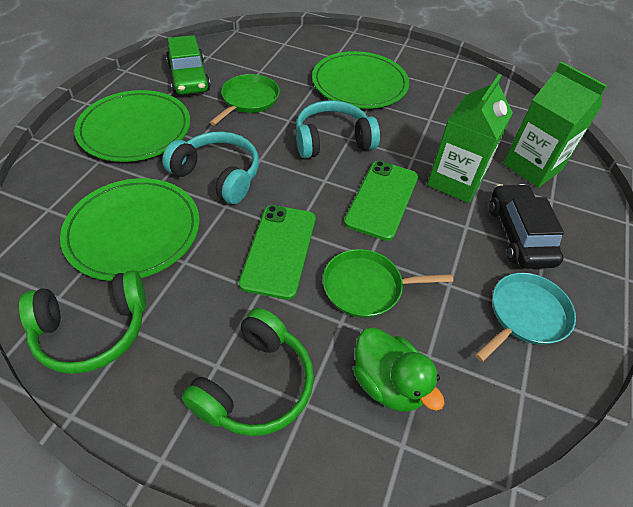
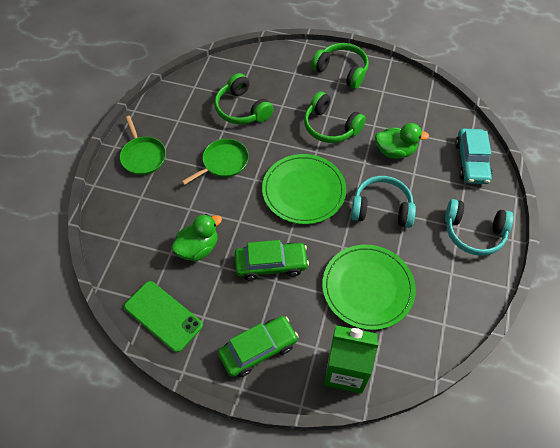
black car: [489,184,564,269] = 1 -> none = 0
green car: [166,35,211,95] = 1 -> [218,316,299,377] [234,240,309,280] = 2
green carton: [427,74,513,203] [503,62,607,188] = 2 -> [324,325,379,394] = 1
green duck: [353,328,445,412] = 1 -> [172,214,222,261] [375,123,429,159] = 2
green headphones: [19,270,146,374] [181,308,314,436] = 2 -> [214,73,274,124] [304,91,366,143] [311,43,369,89] = 3
green phone: [239,205,316,300] [344,161,418,241] = 2 -> [124,281,203,353] = 1
green plate: [60,178,200,281] [74,90,190,162] [312,51,409,109] = 3 -> [262,154,346,224] [322,245,416,330] = 2
turquoise car: none = 0 -> [455,129,493,184] = 1
turquoise pan: [475,273,576,362] = 1 -> none = 0

